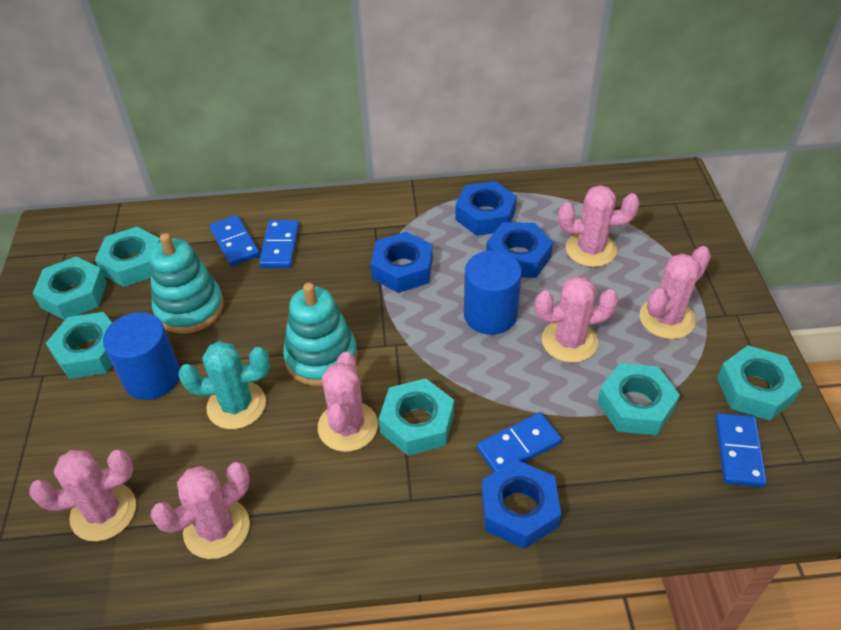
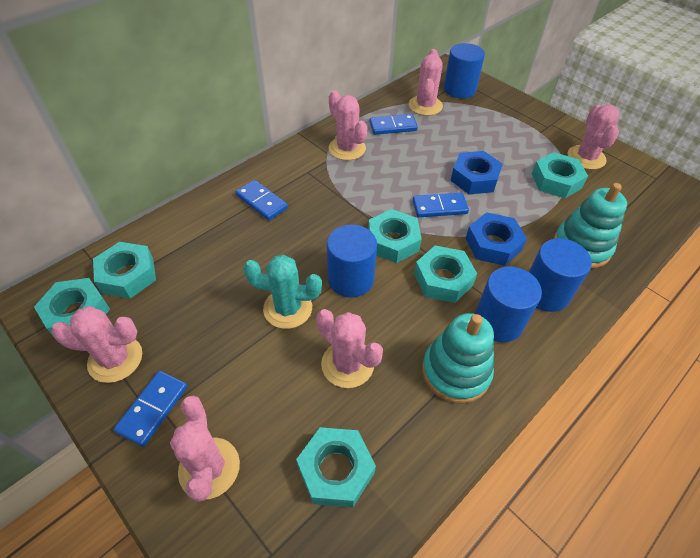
blue cylinder: [103,312,180,400] [464,251,522,335] = 2 -> [327,225,377,297] [444,43,485,98] [475,266,542,342] [529,238,592,312] = 4
blue nut: [371,232,433,293] [455,181,517,236] [481,460,561,549] [486,222,553,278] = 4 -> [451,151,503,194] [466,212,527,266] = 2

